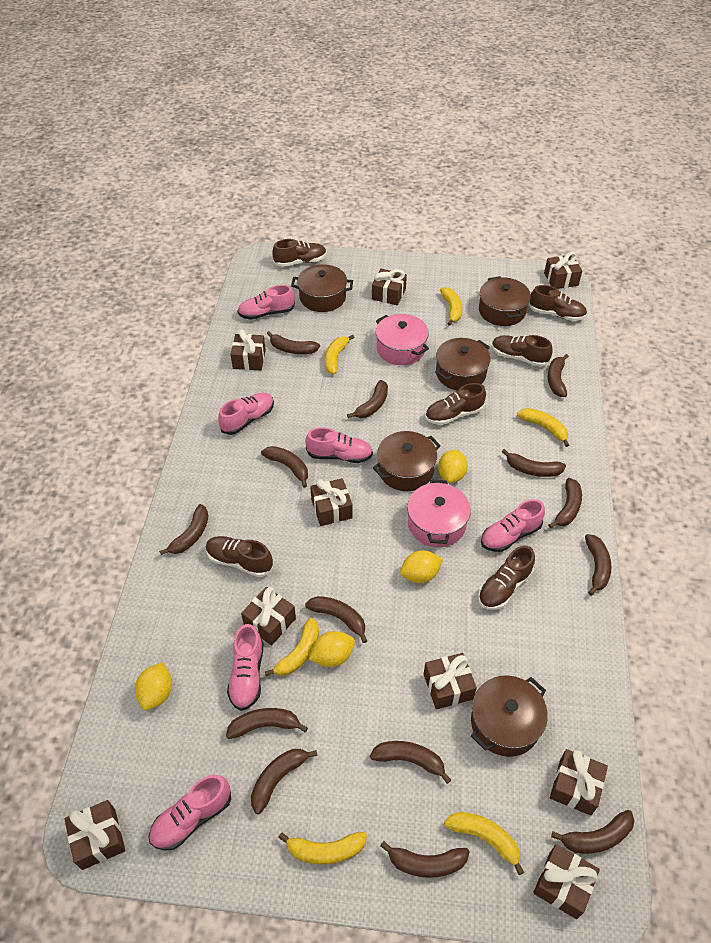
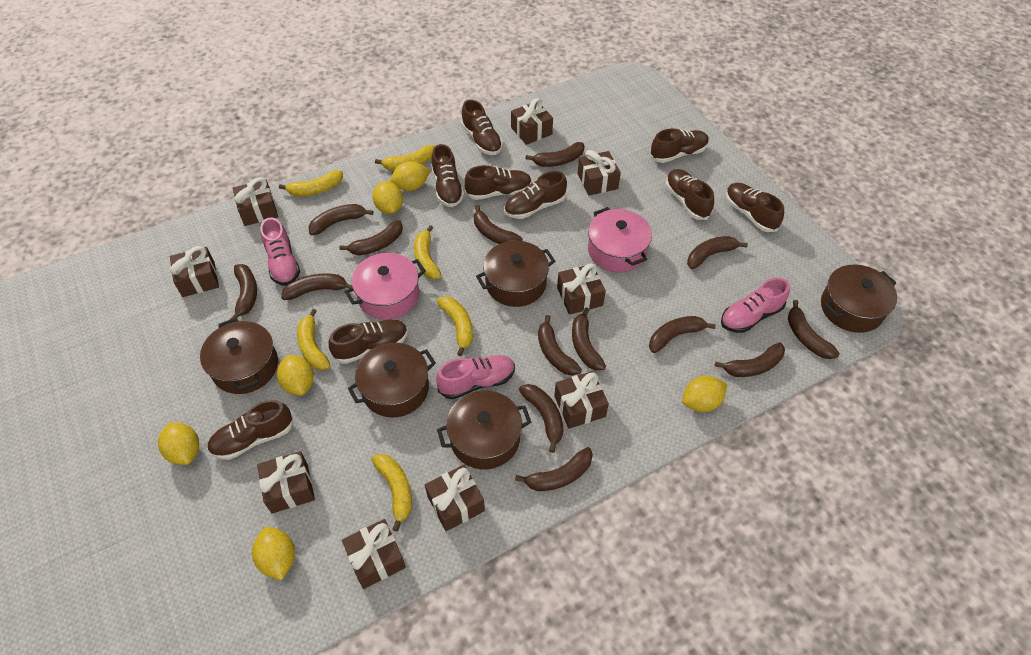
brown shoe: [206,536,273,577] [272,239,327,267] [425,383,486,425] [478,546,535,610] [492,335,553,367] [529,285,587,321] = 6 -> [207,400,293,460] [328,320,408,364] [432,144,464,207] [461,100,503,155] [464,165,532,200] [504,171,567,219] [650,128,709,163] [666,169,714,220] [726,183,784,232] = 9
pink shoe: [149,775,231,851] [218,393,274,435] [227,624,263,711] [237,285,295,320] [305,427,373,463] [481,499,545,552] = 6 -> [260,217,300,286] [436,355,515,399] [721,278,790,333] = 3
yellow lemon: [135,662,172,710] [309,631,355,667] [400,550,443,583] [438,450,468,483] = 4 -> [158,423,199,465] [252,527,295,580] [277,355,314,396] [373,181,403,214] [390,161,430,191] [682,376,727,412] = 6

